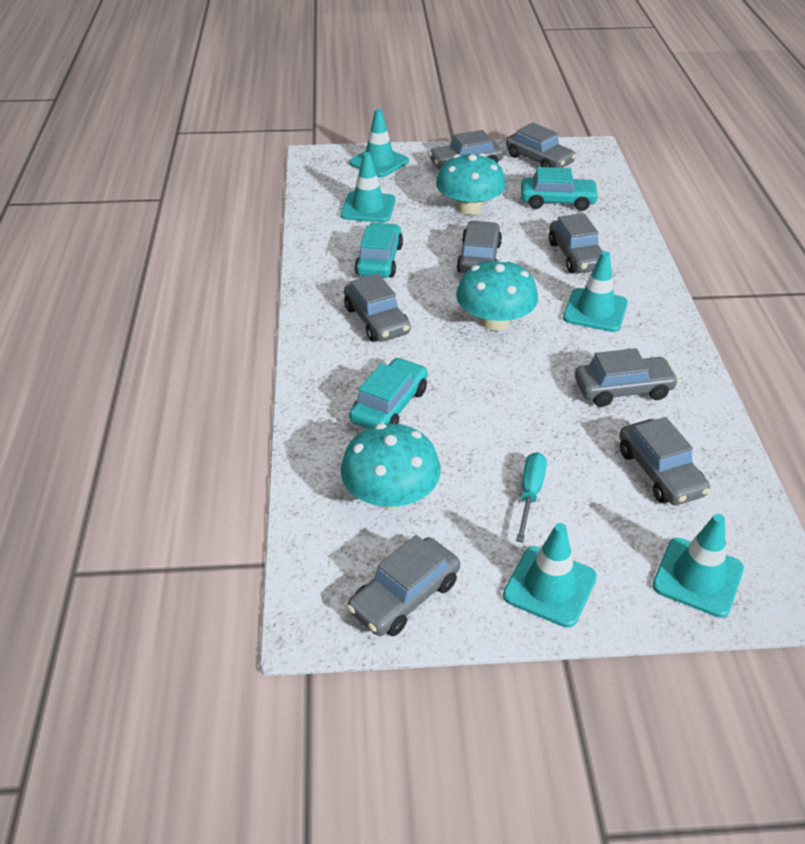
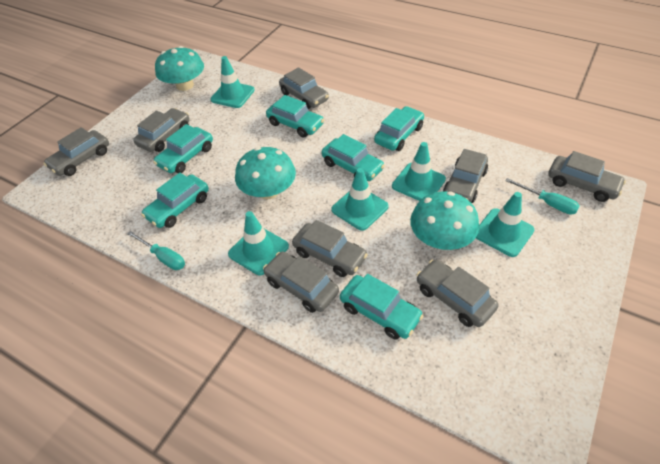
turquoise car: [349,357,428,429] [355,223,403,278] [521,167,599,211] = 3 -> [141,173,209,228] [153,124,213,173] [266,95,324,138] [321,134,385,181] [340,274,423,340] [374,106,424,151] = 6
turquoise screwdriver: [516,452,547,543] = 1 -> [127,231,185,270] [505,178,580,214] = 2

